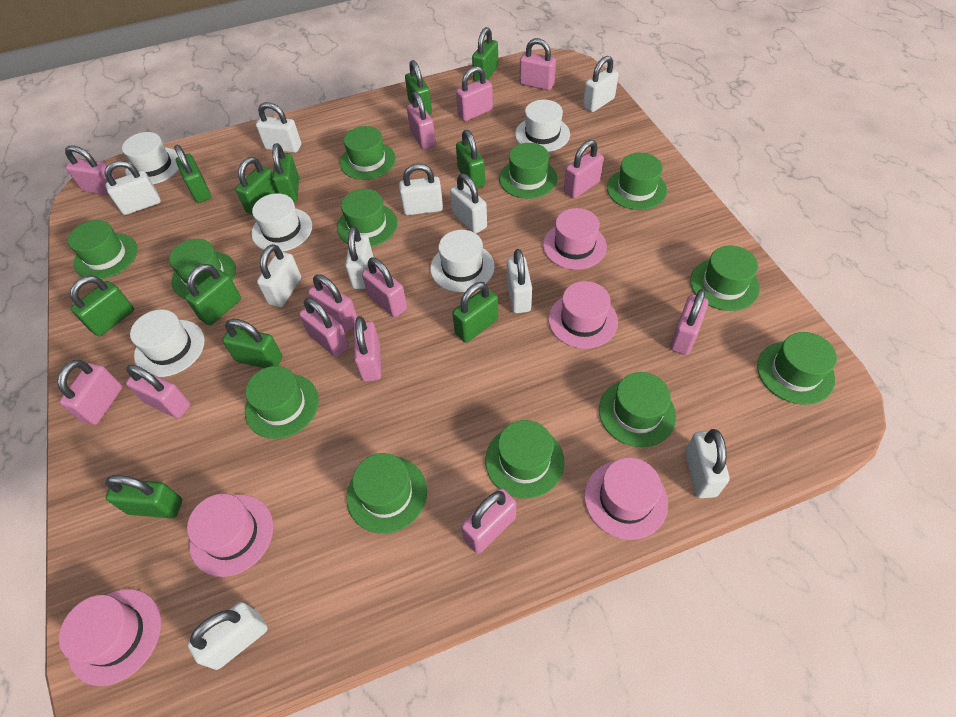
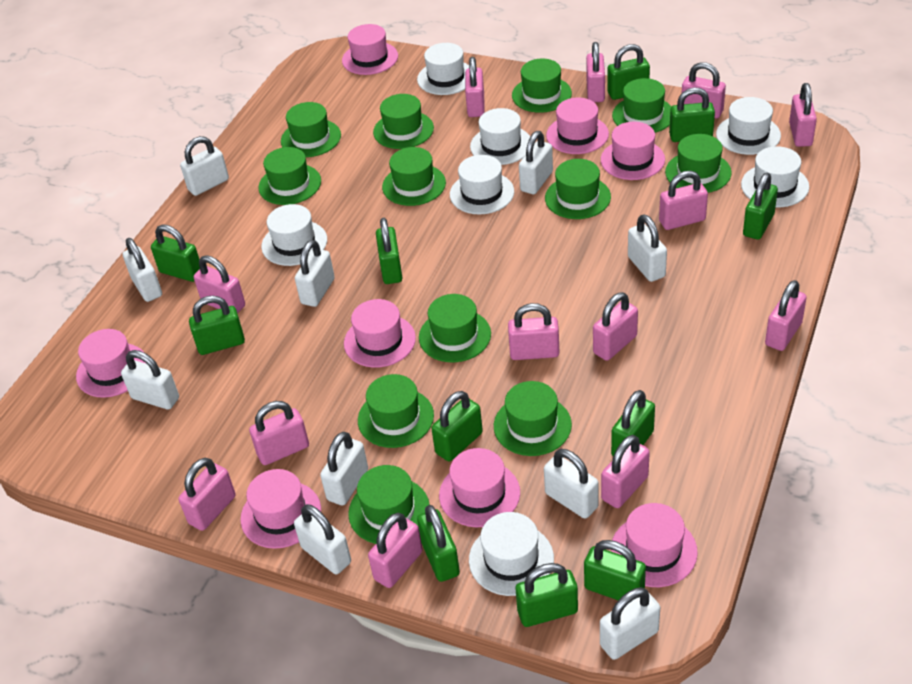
pink hat: [59,589,161,686] [187,494,273,577] [543,208,607,270] [548,281,618,349] [584,458,668,540] = 5 -> [76,329,145,398] [240,469,321,549] [342,24,398,75] [344,299,416,368] [439,448,520,527] [546,98,609,154] [601,122,665,180] [611,503,698,587] = 8
white hat: [122,132,179,184] [130,310,205,377] [251,193,312,252] [430,230,495,292] [515,100,570,152] = 5 -> [261,204,327,266] [417,43,469,95] [450,155,514,214] [469,512,554,596] [470,108,530,165] [716,97,781,155] [741,146,809,207] = 7

